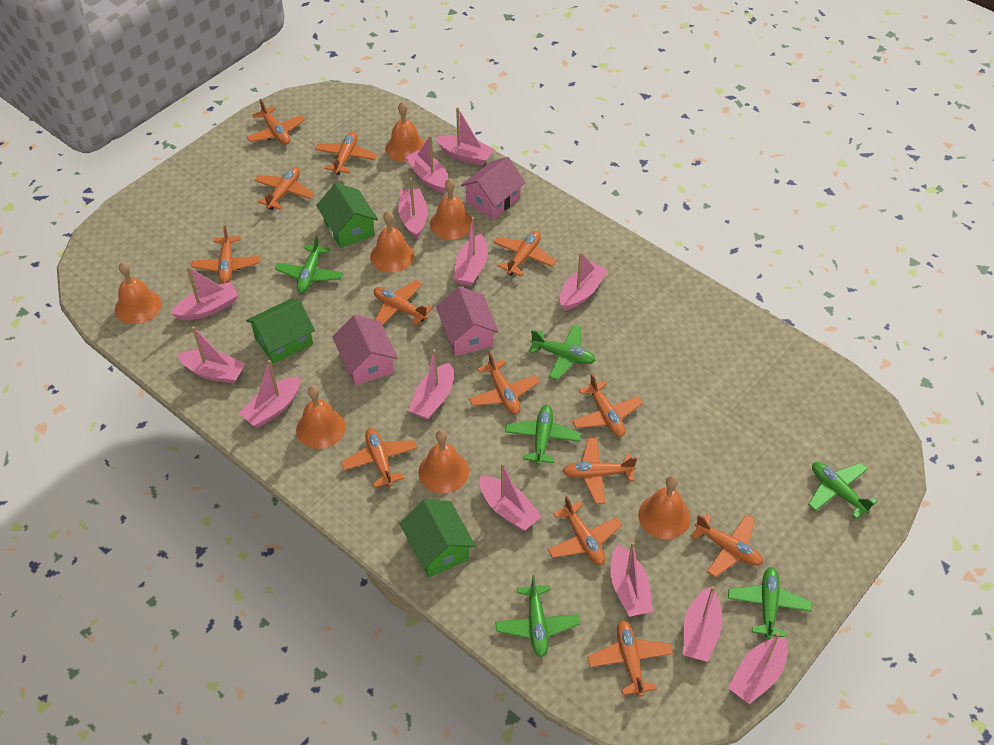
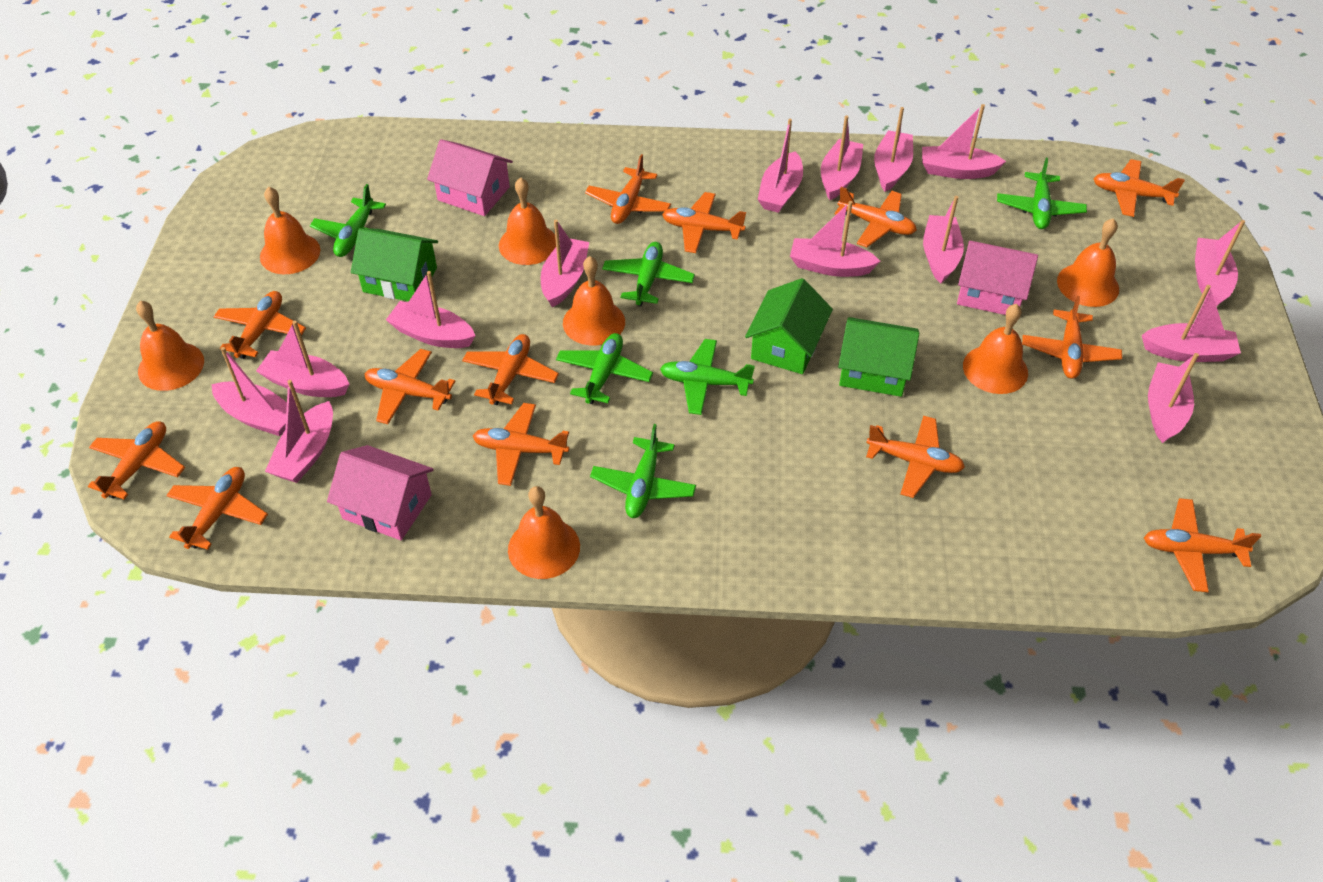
pink boat: [171,266,238,321] [177,326,245,384] [239,360,301,428] [398,178,428,239] [405,135,449,194] [408,349,454,420] [435,107,494,166] [454,217,488,286] [480,463,541,531] [560,252,608,311] [610,542,653,617] [683,586,722,662] [728,632,788,704] = 13 -> [212,347,287,436] [256,321,349,397] [265,380,333,483] [386,271,475,348] [541,220,589,307] [758,119,803,213] [790,201,880,277] [821,115,863,200] [874,107,913,192] [922,104,1006,179] [923,196,964,284] [1142,285,1241,362] [1148,353,1199,443] [1195,220,1245,306] = 14

